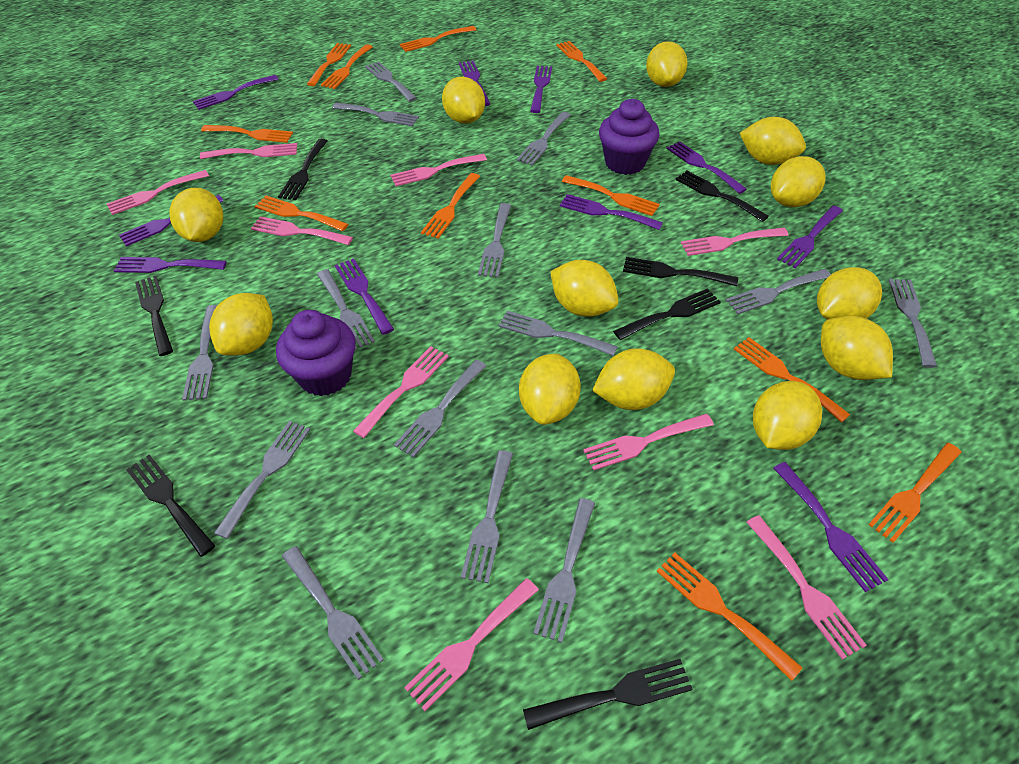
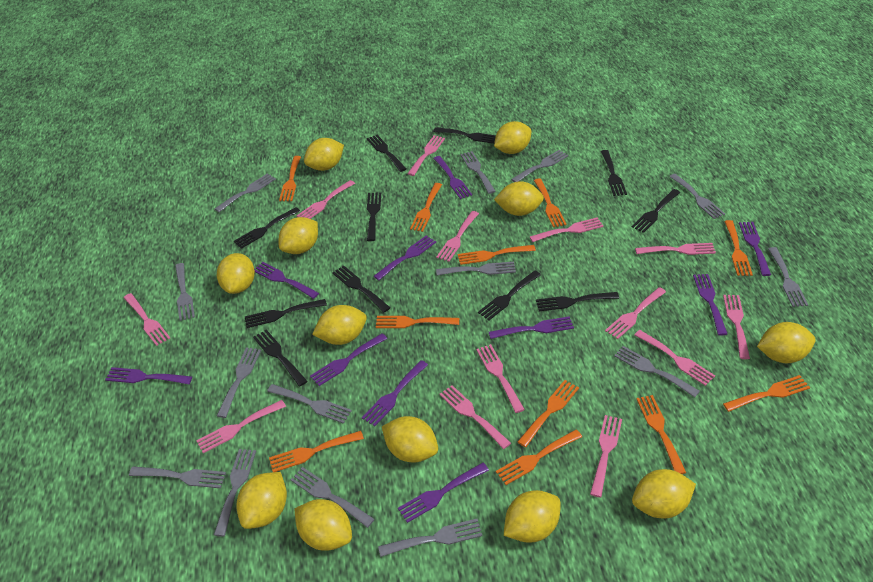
black fork: [126,454,215,557] [135,276,173,356] [278,139,328,200] [523,659,693,730] [613,288,721,340] [623,257,738,286] [675,171,769,222] = 7 -> [234,207,300,249] [245,299,327,328] [253,329,308,386] [332,266,391,312] [366,135,406,172] [367,192,381,241] [433,127,496,144] [478,271,541,320] [536,292,619,311] [601,150,627,196] [632,189,680,233] = 11
pink fork: [107,170,209,215] [200,143,297,159] [251,216,353,245] [353,346,449,438] [391,154,487,186] [404,578,539,711] [583,414,714,470] [681,228,789,256] [746,515,867,660] = 9 -> [124,293,170,346] [196,400,286,453] [297,180,355,219] [407,135,445,176] [436,211,479,262] [439,385,511,449] [476,344,525,413] [530,217,603,242] [590,415,622,497] [605,287,666,339] [635,243,716,255] [635,330,715,386] [723,295,750,359] = 13
purple cupcake: [276,310,356,396] [599,99,660,175] = 2 -> none = 0

